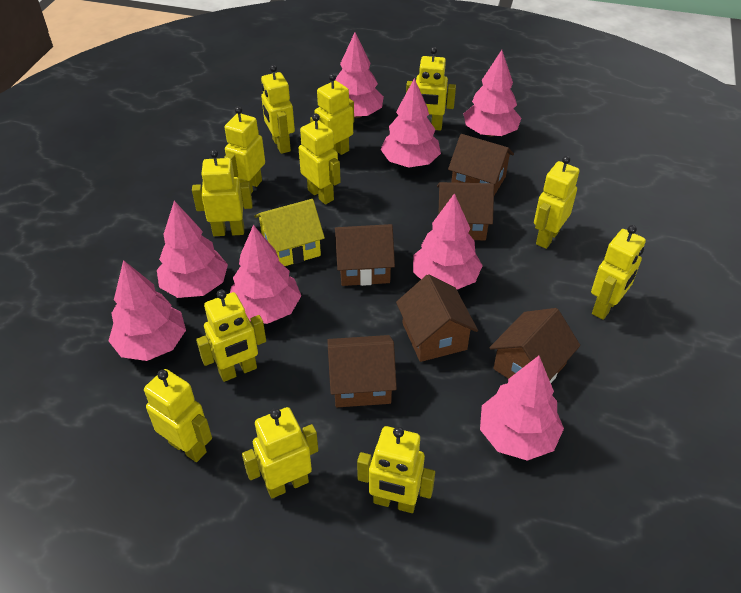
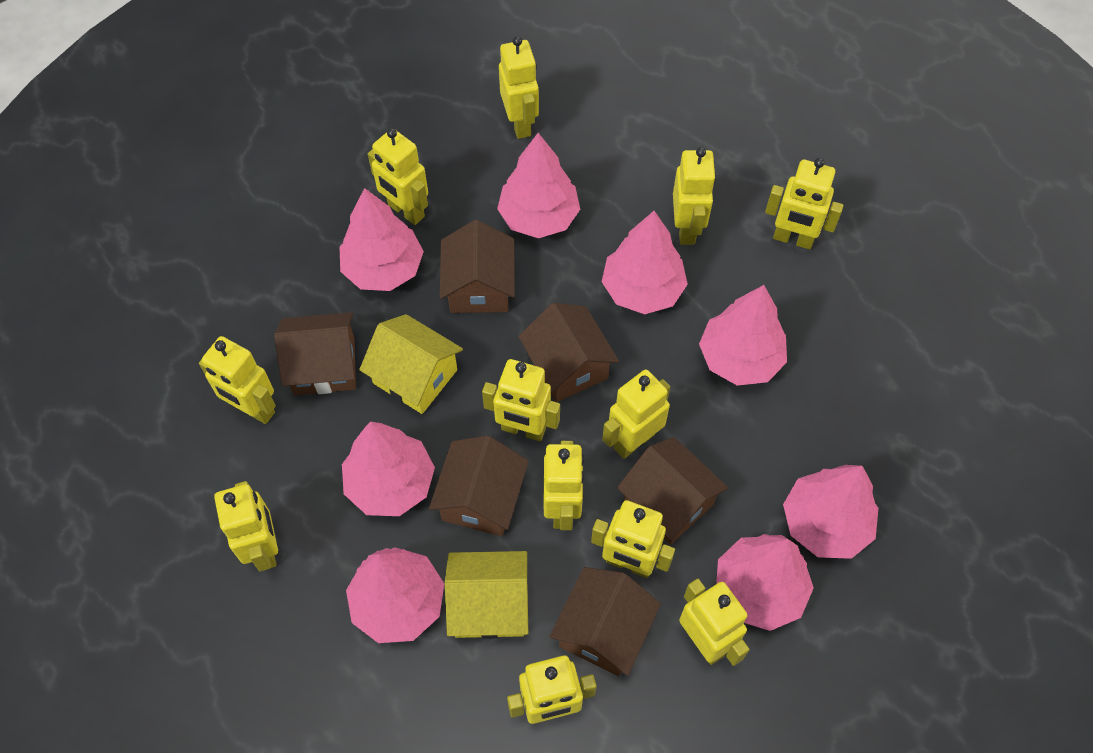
yellow house: [254,199,325,266] = 1 -> [359,314,463,414] [445,551,528,639] = 2

